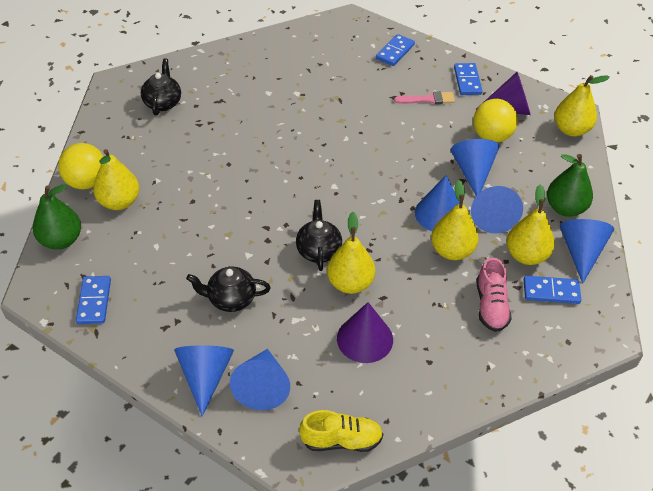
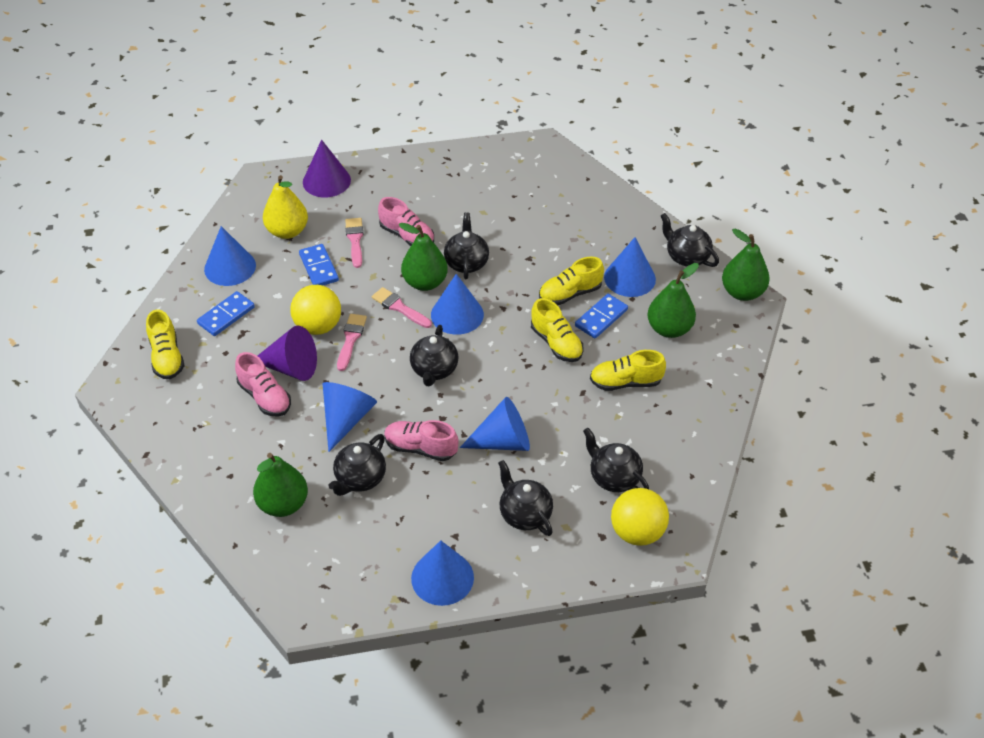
black teapot: [141,58,181,116] [186,267,271,312] [296,200,342,271] = 3 -> [329,434,386,496] [410,325,459,386] [444,212,489,279] [498,460,553,536] [583,428,649,492] [661,213,719,267] = 6
blue domino: [76,276,111,324] [376,34,415,66] [454,63,482,95] [524,276,581,304] = 4 -> [197,291,255,336] [299,244,339,285] [575,294,628,338] = 3
green pear: [33,184,81,249] [547,154,593,217] = 2 -> [253,453,308,517] [399,223,448,291] [647,263,699,338] [722,229,770,301] = 4
pink brush: [394,91,455,104] = 1 -> [337,314,367,371] [345,218,363,268] [372,287,432,328] = 3
pink shoe: [476,257,512,332] = 1 -> [235,352,291,417] [378,197,434,246] [384,420,459,461] = 3
yellow pear: [93,149,139,210] [327,212,375,294] [431,180,479,260] [507,185,555,265] [554,75,610,136] = 5 -> [263,175,308,239] = 1
yellow shoe: [299,410,383,452] = 1 -> [146,309,184,379] [531,298,584,362] [539,257,604,305] [590,350,666,391] = 4

